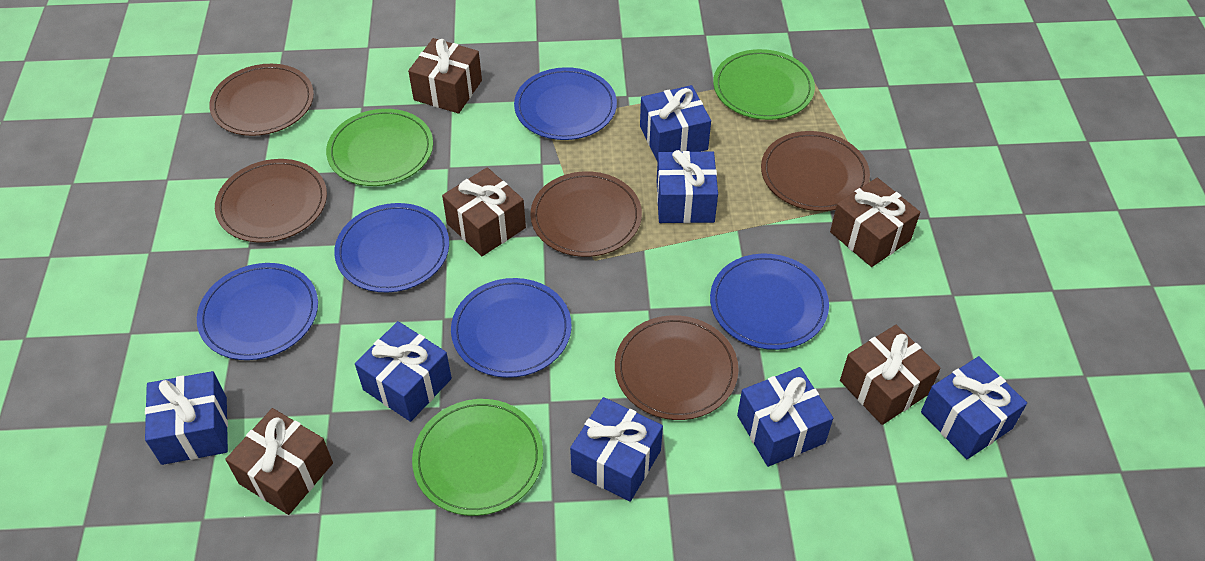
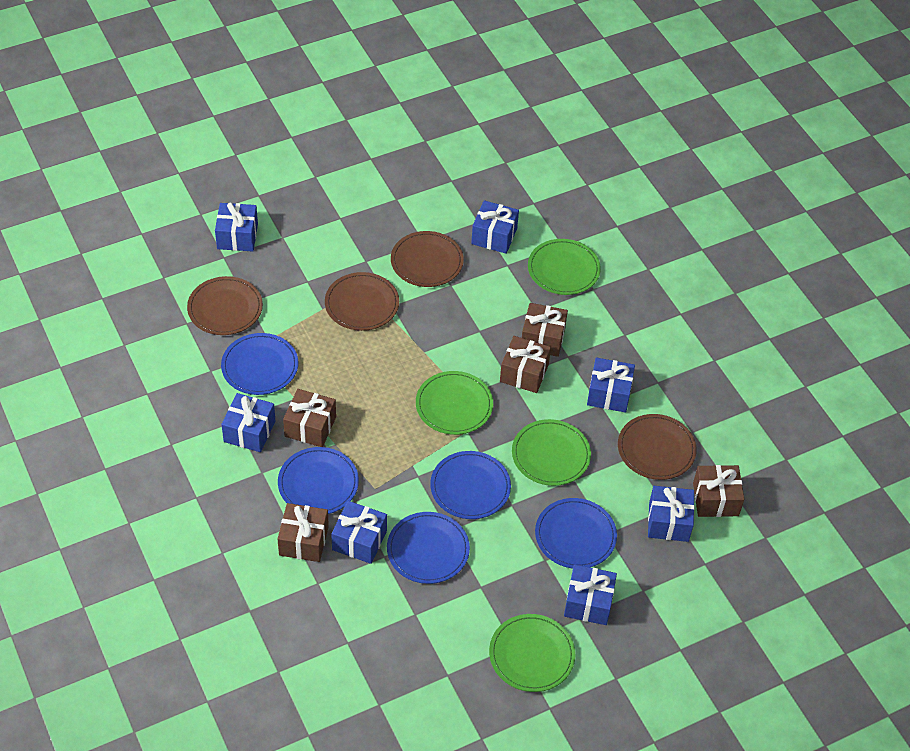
brown plate: [209,64,314,136] [215,159,327,243] [530,171,642,257] [615,315,738,420] [761,131,870,211] = 5 -> [187,276,263,335] [325,272,399,331] [391,231,464,287] [618,414,697,480] = 4
green plate: [326,109,433,186] [412,399,543,516] [713,49,815,120] = 3 -> [416,371,493,435] [489,614,575,692] [512,419,591,486] [528,239,601,295] = 4

